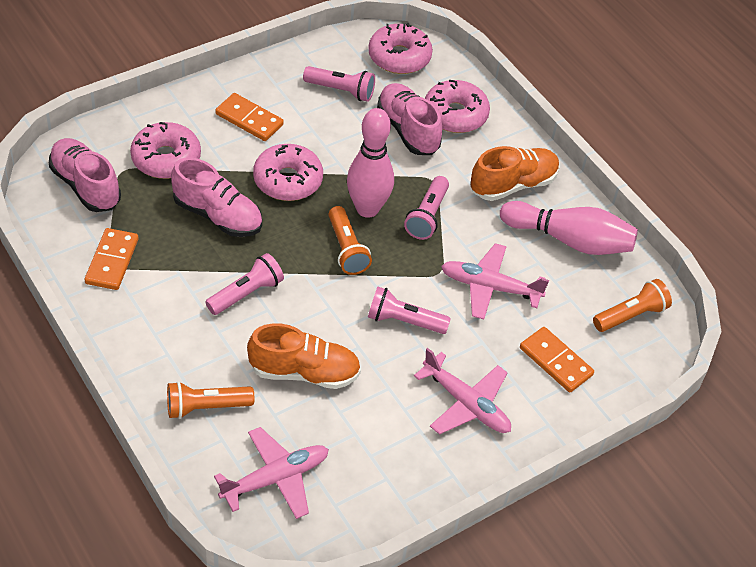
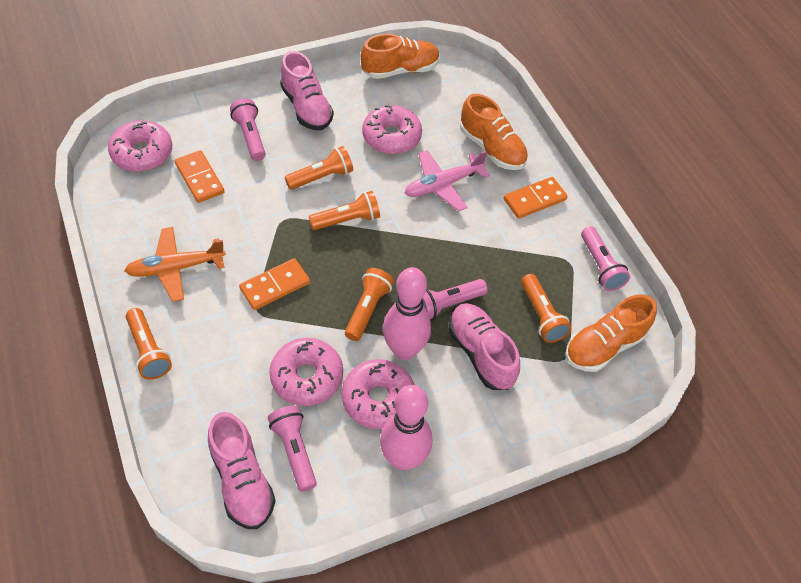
orange flashlight: [167,381,254,419] [328,206,372,275] [593,279,672,332] = 3 -> [126,308,172,379] [285,146,353,190] [309,191,380,230] [345,268,394,341] [521,274,572,343] = 5
orange plane: none = 0 -> [124,227,226,302] = 1
orange shoe: [247,323,361,389] [471,146,560,201] = 2 -> [361,34,440,79] [460,94,528,170] [565,295,657,372] = 3
pink plane: [214,427,329,519] [414,348,511,435] [441,243,549,320] = 3 -> [405,150,490,212] = 1

